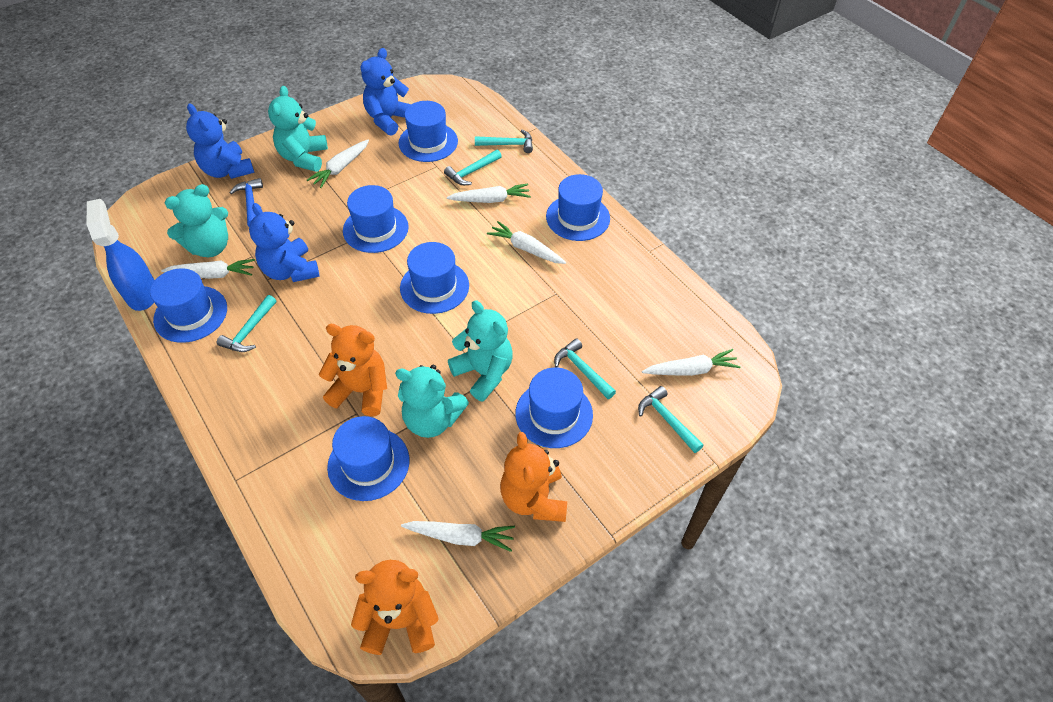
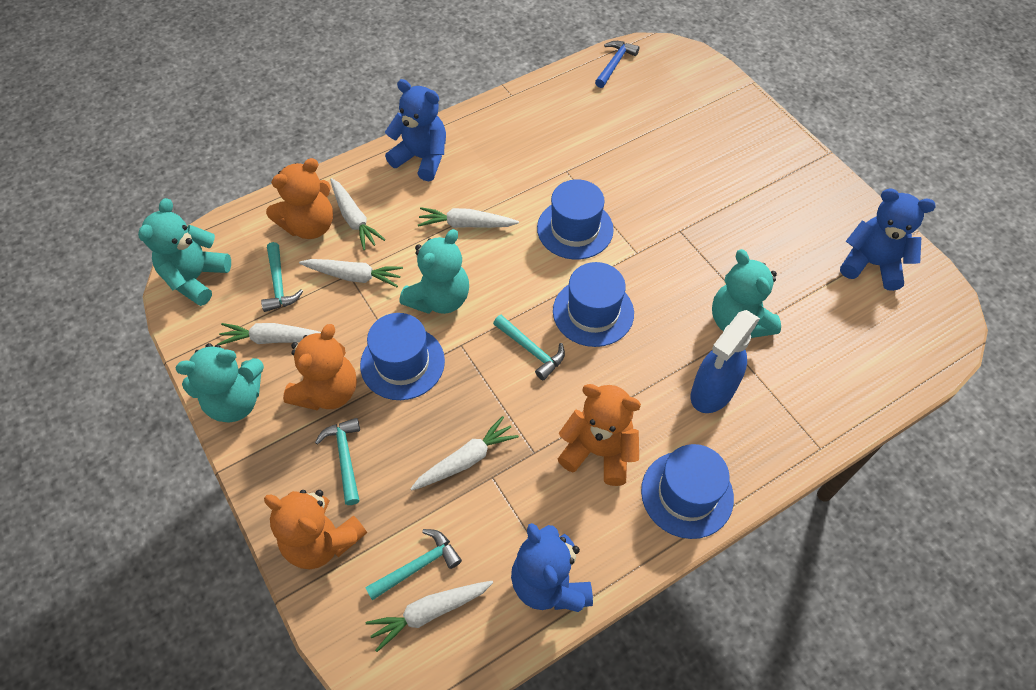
blue hat: [150,268,227,343] [327,416,409,501] [343,185,409,253] [399,101,458,162] [400,242,469,314] [515,368,593,448] [546,174,610,241] = 7 -> [360,313,445,400] [537,179,614,260] [553,262,634,347] [641,444,734,539] = 4
orange teddy bear: [319,324,387,416] [351,560,438,655] [500,432,567,522] = 3 -> [264,490,367,569] [266,158,333,239] [283,324,357,410] [558,384,641,486] = 4
turquoise hammer: [217,295,276,352] [444,150,502,185] [475,130,533,153] [554,338,616,399] [638,386,704,453] = 5 -> [261,242,303,312] [315,418,360,505] [365,529,462,600] [493,315,565,380] = 4

